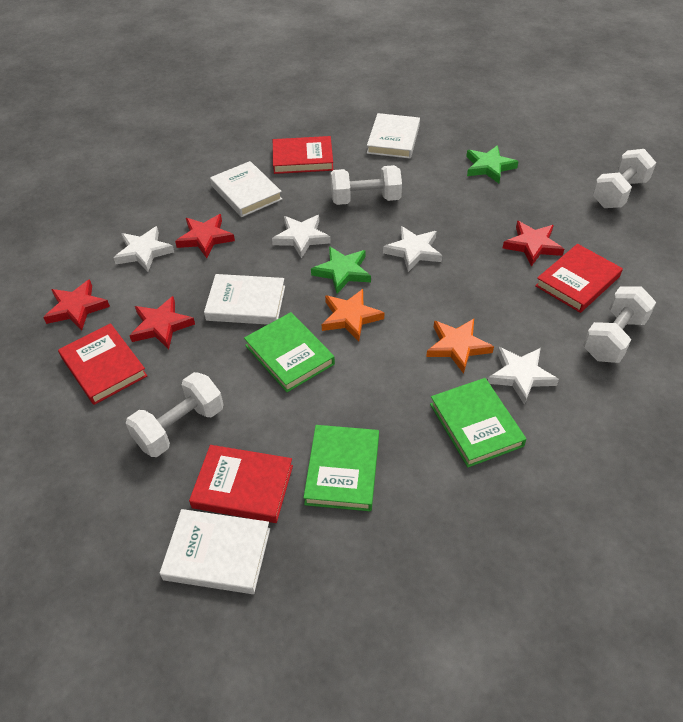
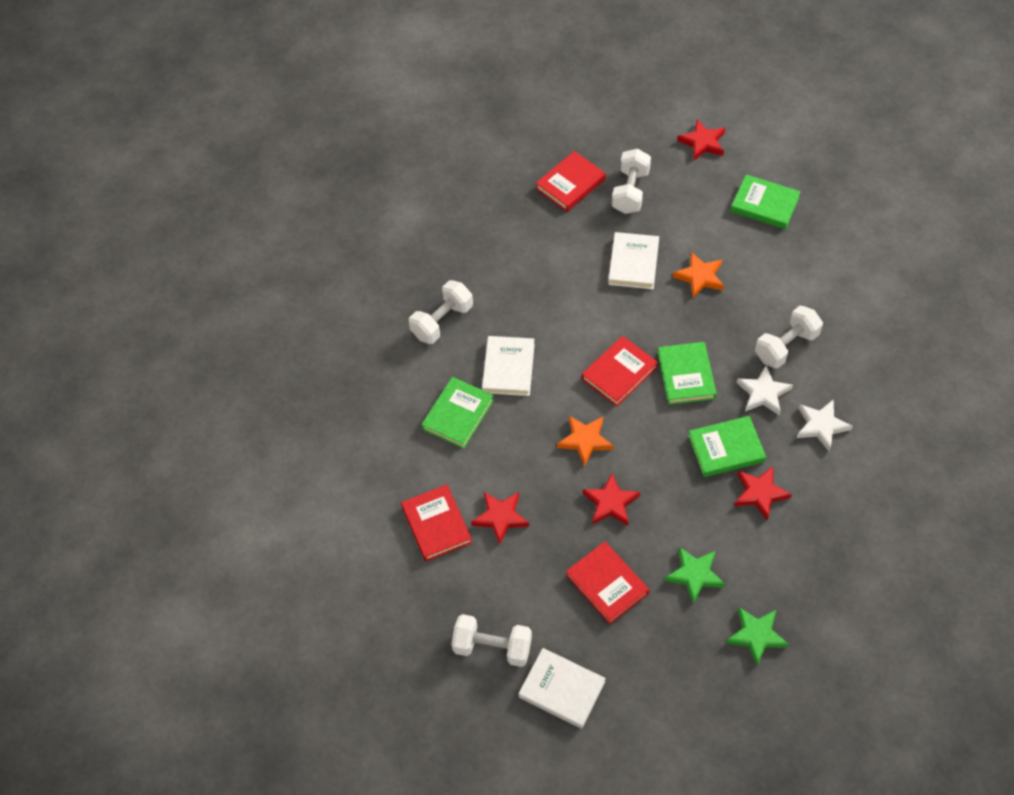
green book: [244,312,335,392] [303,425,379,511] [430,378,526,467] = 3 -> [421,377,494,449] [658,342,717,405] [688,416,766,477] [731,174,801,229] = 4
white book: [160,509,270,594] [204,274,285,325] [210,161,282,217] [367,113,420,158] = 4 -> [482,336,535,396] [519,648,606,729] [608,232,659,289] = 3
white star: [114,226,174,272] [272,215,331,259] [383,226,442,272] [488,347,559,405] = 4 -> [737,365,793,416] [797,399,853,451] = 2

